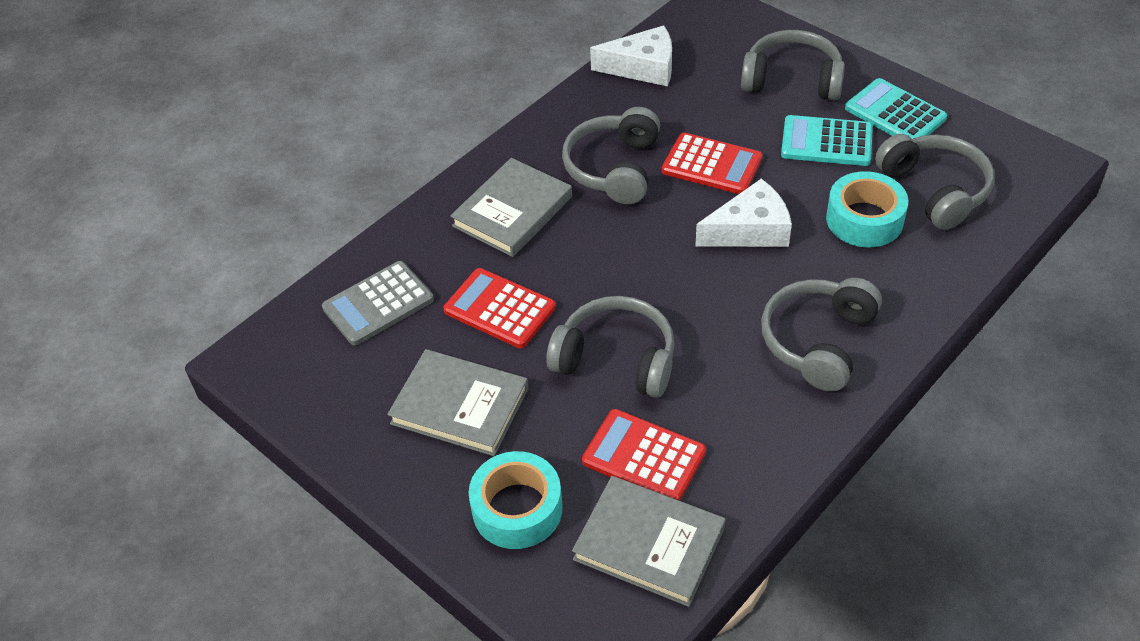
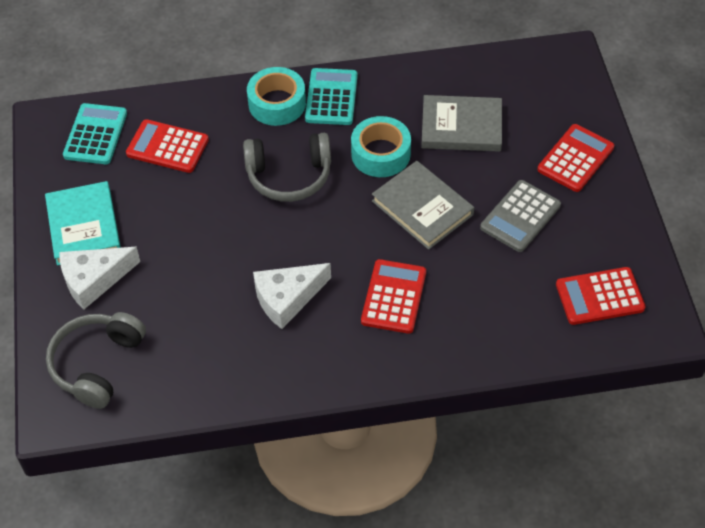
grey book: [387,349,529,456] [450,158,572,257] [572,476,726,607] = 3 -> [372,161,474,250] [421,95,502,152] = 2
grey headphones: [546,296,675,398] [562,107,660,204] [741,30,845,101] [761,278,882,391] [875,134,994,230] = 5 -> [46,312,146,409] [243,133,331,202] = 2
red calculator: [443,268,556,348] [582,409,706,501] [662,133,763,194] = 3 -> [126,119,209,173] [361,259,426,334] [537,124,614,192] [556,267,646,325] = 4
turquoise book: none = 0 -> [45,181,121,266] = 1

